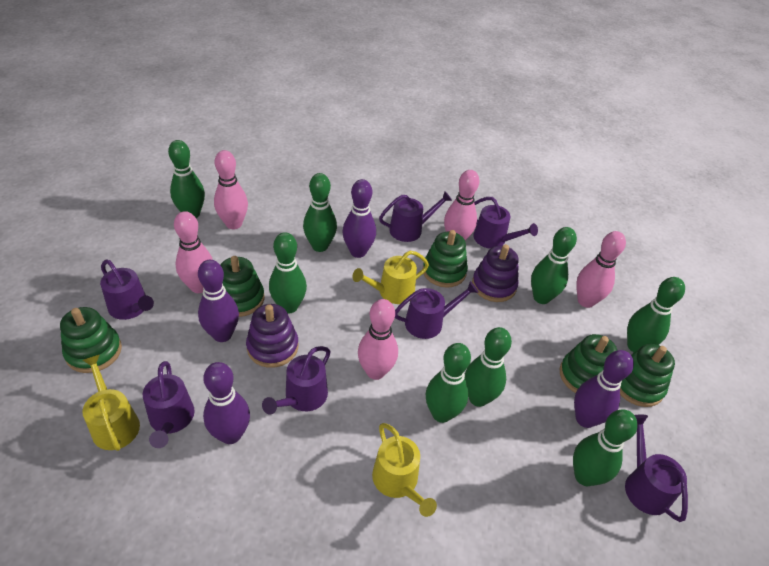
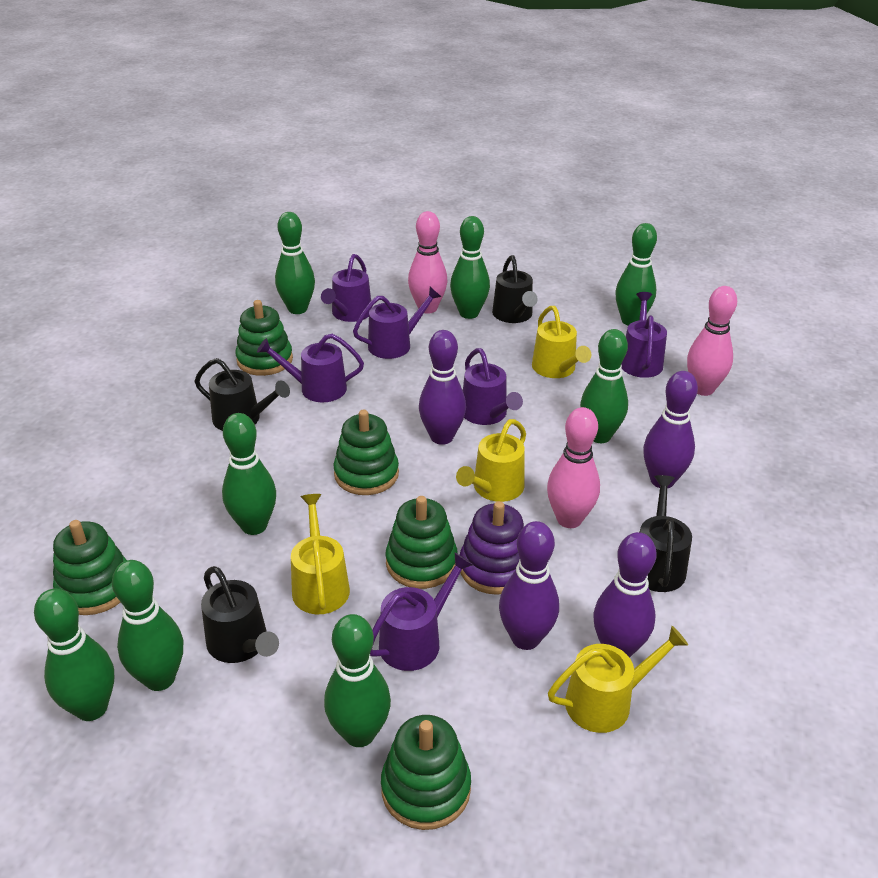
black watering can: none = 0 -> [195,358,290,431] [201,566,279,663] [492,255,538,323] [640,475,692,592] = 4
pink bowling pin: [174,211,213,293] [214,150,248,229] [358,299,398,380] [444,170,480,241] [576,231,626,308] = 5 -> [408,211,448,314] [547,407,600,528] [687,286,737,396] = 3
purple stacking toy: [246,304,298,368] [472,244,519,302] = 2 -> [460,501,524,595] = 1
purple watering can: [100,260,154,320] [143,361,195,448] [262,346,331,415] [379,191,452,242] [395,281,479,339] [473,197,538,249] [625,414,688,522] = 7 -> [257,334,364,402] [321,254,372,322] [353,287,441,359] [370,552,473,671] [463,348,523,425] [621,292,667,378] = 6
yellow watering can: [82,355,140,451] [352,251,429,304] [372,423,437,517] = 3 -> [291,494,350,614] [456,419,526,502] [532,306,591,378] [548,626,688,733] = 4

